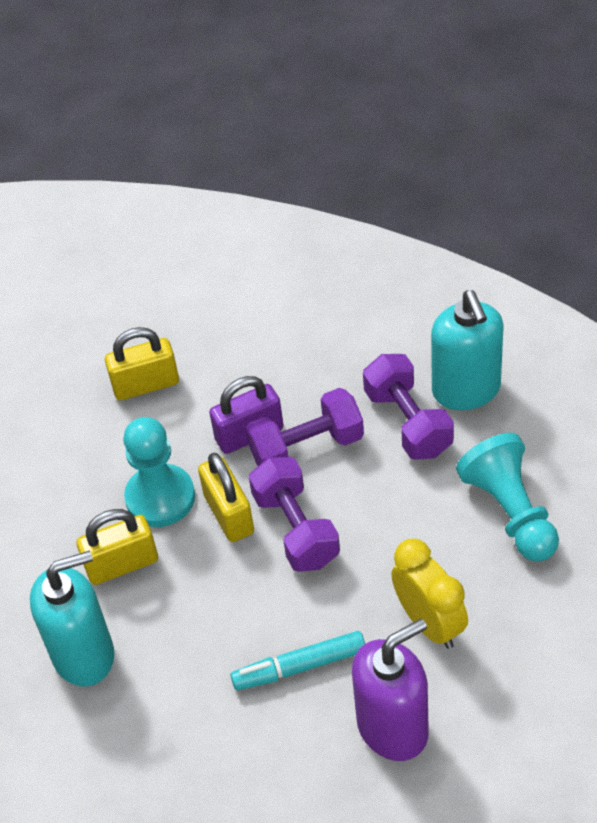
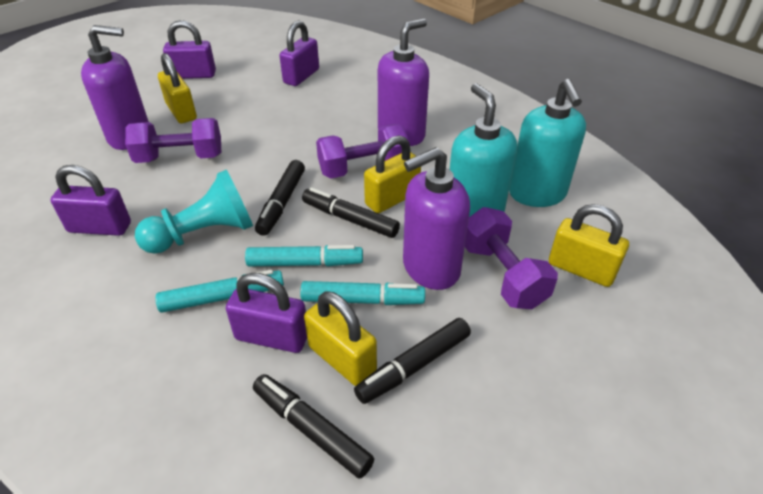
black marker: none = 0 -> [253,374,374,479] [255,160,305,236] [302,187,400,238] [354,318,471,404] = 4
purple padlock: [209,376,284,454] = 1 -> [50,165,131,236] [163,20,216,79] [226,273,307,353] [279,21,319,86] = 4
purple soap dispenser: [352,619,429,761] = 1 -> [81,25,149,150] [378,18,429,146] [403,147,470,290] = 3
turquoise marker: [230,631,365,690] = 1 -> [155,270,284,313] [245,245,363,266] [300,281,425,305] = 3
turquoise pawn: [123,417,195,527] [456,433,559,561] = 2 -> [135,169,253,254] = 1
yellow clock: [391,539,468,649] = 1 -> none = 0
yellow padlock: [77,509,158,585] [105,327,179,400] [198,453,254,542] = 3 -> [158,53,197,123] [304,291,377,386] [364,135,421,213] [549,204,629,287] = 4

